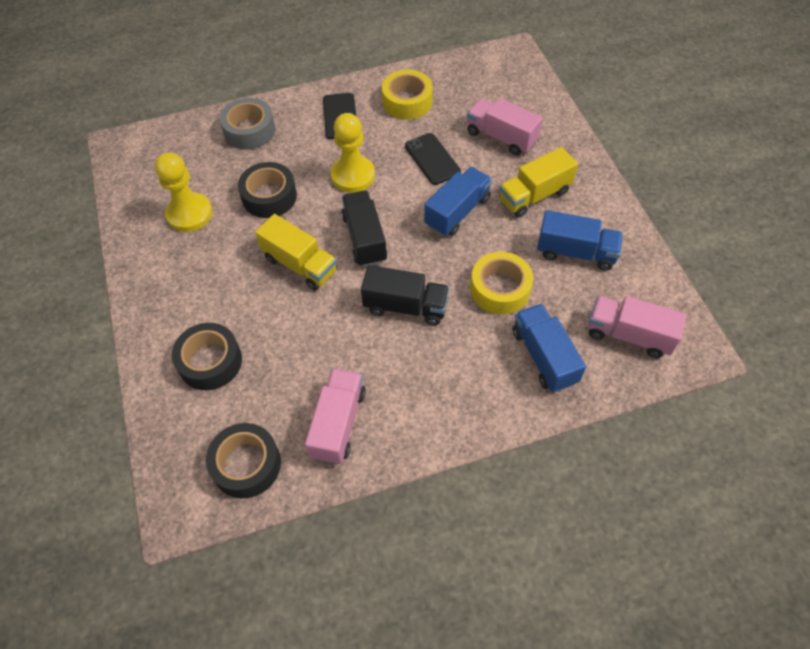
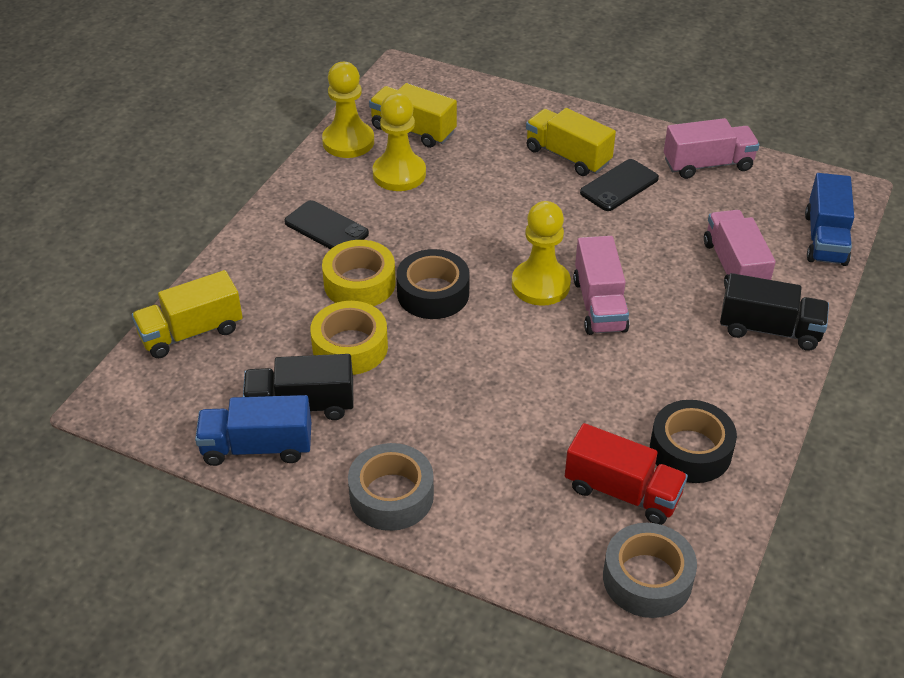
black tape: [172,323,242,390] [206,423,281,498] [238,162,297,218] = 3 -> [396,249,470,319] [650,400,737,483] = 2
blue truck: [424,167,492,236] [512,304,586,393] [537,210,623,271] = 3 -> [195,395,311,466] [805,173,854,266] = 2
grey tape: [220,98,275,149] = 1 -> [348,443,434,531] [603,523,697,618] = 2
red truck: none = 0 -> [565,423,688,525] = 1
yellow pawn: [155,152,213,232] [331,113,375,193] = 2 -> [322,62,374,158] [372,93,426,191] [512,201,571,306] = 3
yellow truck: [255,214,337,291] [499,147,578,217] = 2 -> [132,270,243,358] [369,83,457,148] [526,108,616,176] = 3

